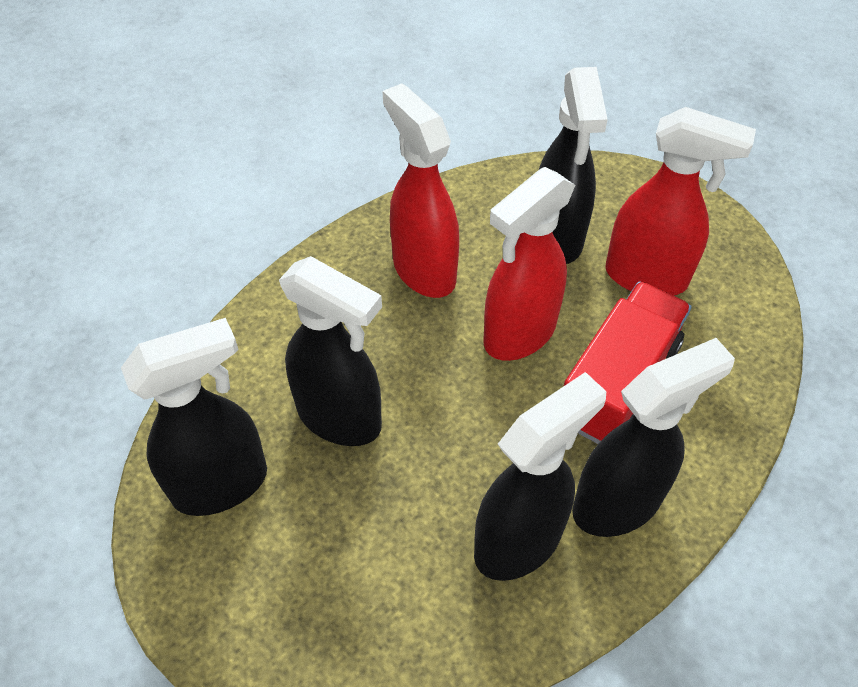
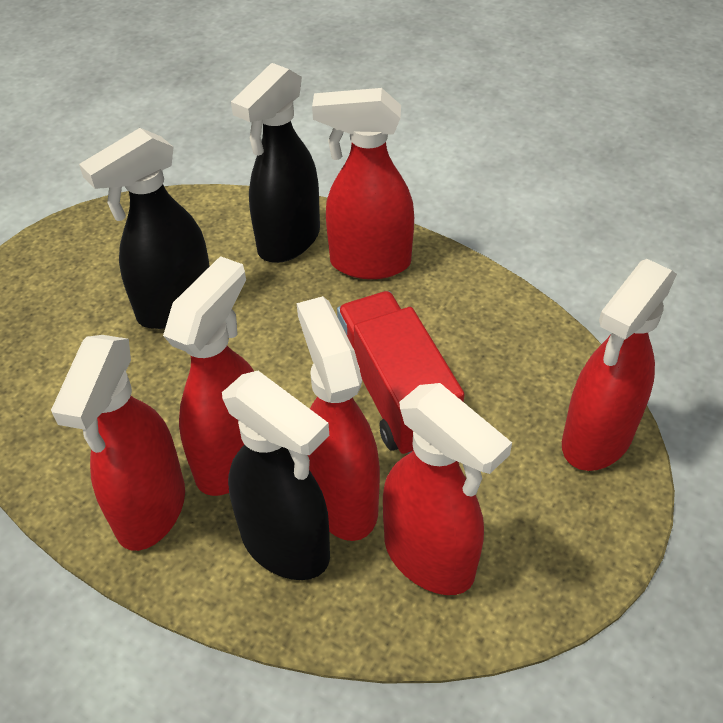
black spray bottle: [121,318,267,516] [279,256,382,446] [474,372,606,581] [539,67,608,264] [572,338,735,537] = 5 -> [79,128,210,329] [222,371,330,580] [231,63,320,263] = 3
red spray bottle: [382,83,459,298] [484,167,575,361] [606,107,756,296] = 3 -> [51,335,185,551] [163,256,254,496] [297,296,380,541] [312,88,414,279] [383,383,512,595] [562,259,677,471] = 6

